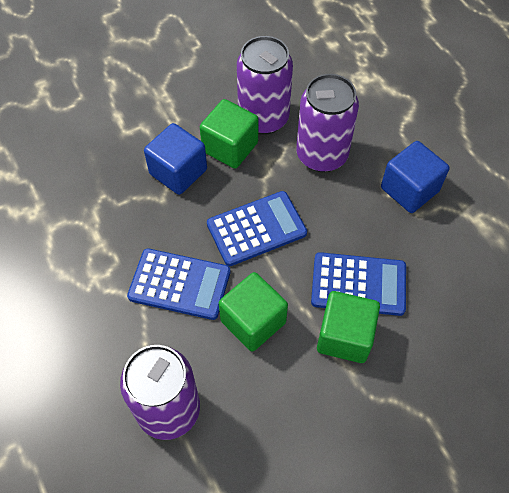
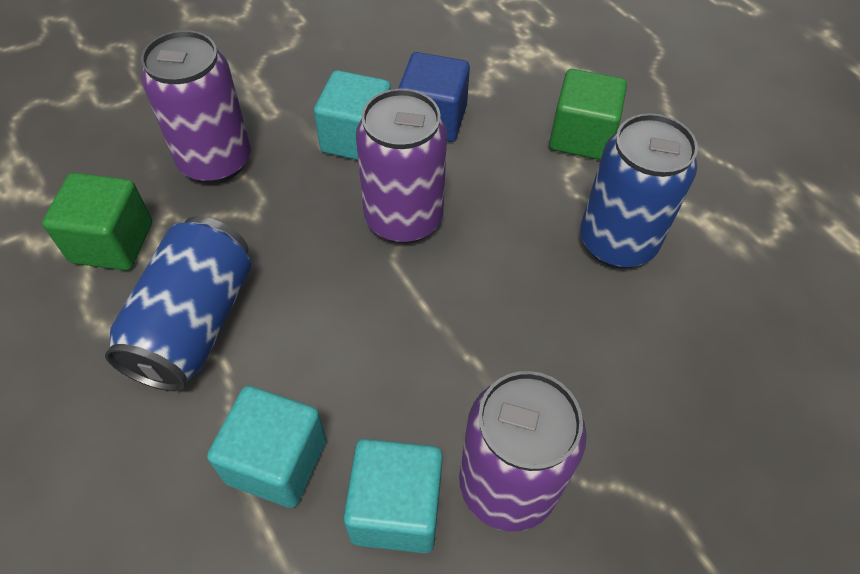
blue calculator: [127,248,231,320] [207,191,307,266] [311,252,406,316] = 3 -> none = 0
blue can: none = 0 -> [105,216,251,391] [580,113,698,268] = 2
blue cube: [144,123,207,195] [381,141,449,213] = 2 -> [398,52,470,142] = 1
green cube: [200,99,258,169] [219,272,288,351] [317,291,380,363] = 3 -> [42,173,152,270] [549,69,627,160] = 2
turquoise cube: none = 0 -> [207,386,326,508] [314,70,391,160] [343,439,443,553] = 3

